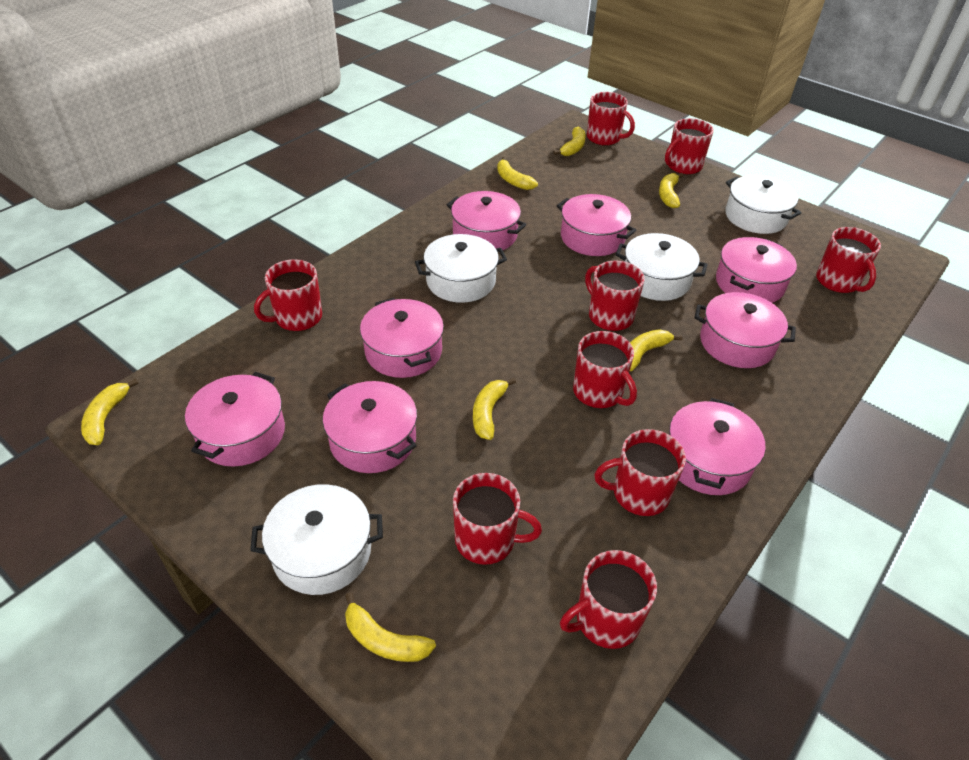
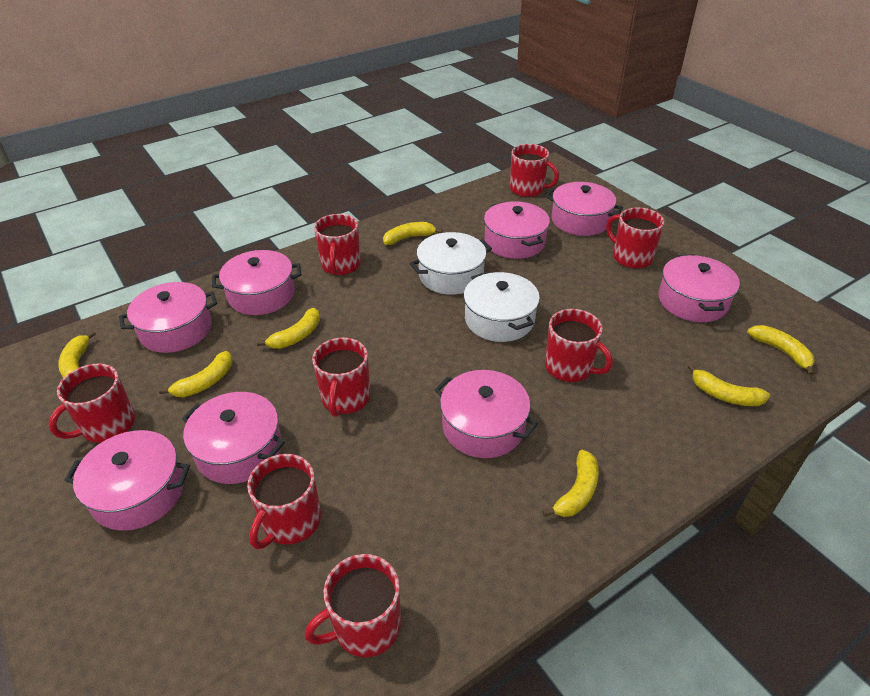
red mug: [254,259,322,331] [453,473,542,565] [560,550,657,649] [573,331,637,408] [585,261,645,331] [587,92,635,146] [594,429,686,516] [665,118,714,174] [816,227,881,293] = 9 -> [48,363,135,443] [247,454,321,549] [305,554,401,657] [312,338,371,417] [314,214,361,275] [510,144,559,197] [545,309,613,382] [606,208,664,269] = 8
white pot: [250,484,383,595] [415,234,507,303] [615,233,707,301] [725,175,801,234] = 4 -> [410,232,492,295] [464,272,540,342] = 2

